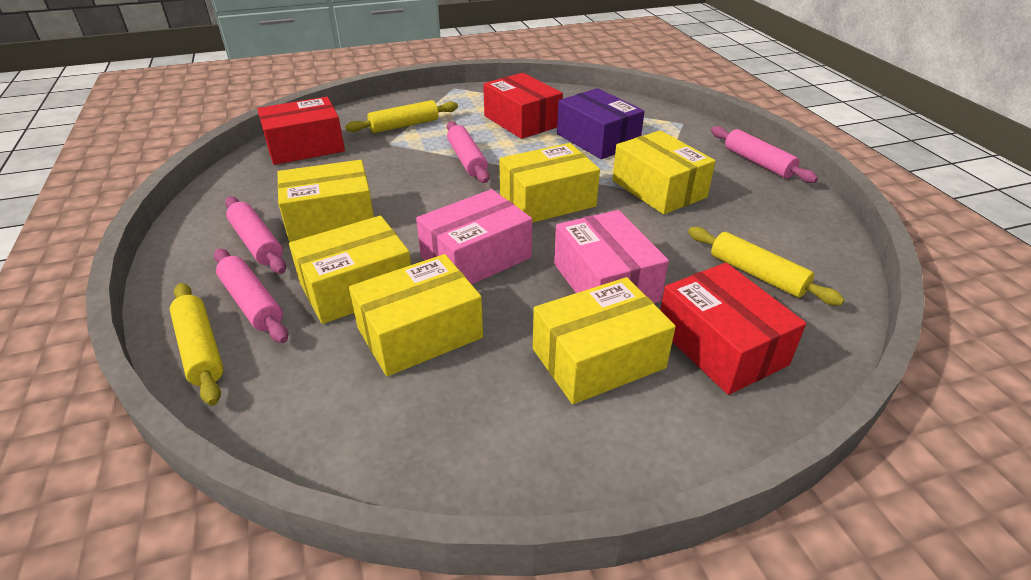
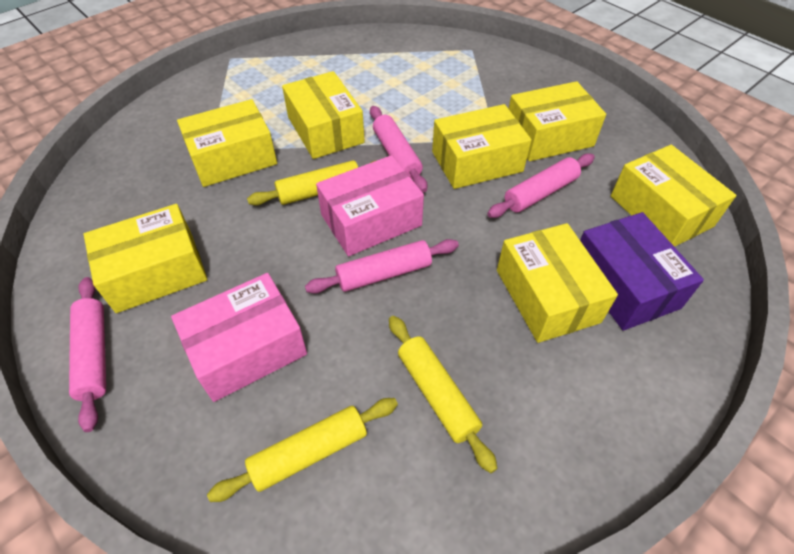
red box: [257,97,345,165] [483,73,563,139] [660,263,806,395] = 3 -> none = 0
yellow box: [277,160,374,242] [289,216,411,324] [349,254,483,376] [499,143,600,223] [533,277,676,404] [612,130,716,215] = 6 -> [84,204,208,313] [177,99,277,187] [282,71,365,159] [432,104,531,189] [497,223,618,343] [509,81,606,161] [611,145,736,247] = 7

